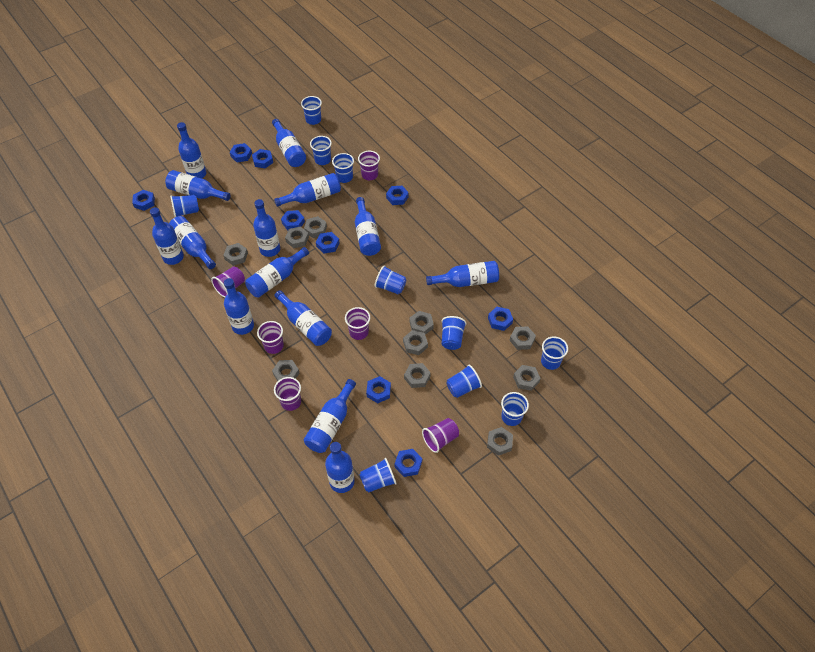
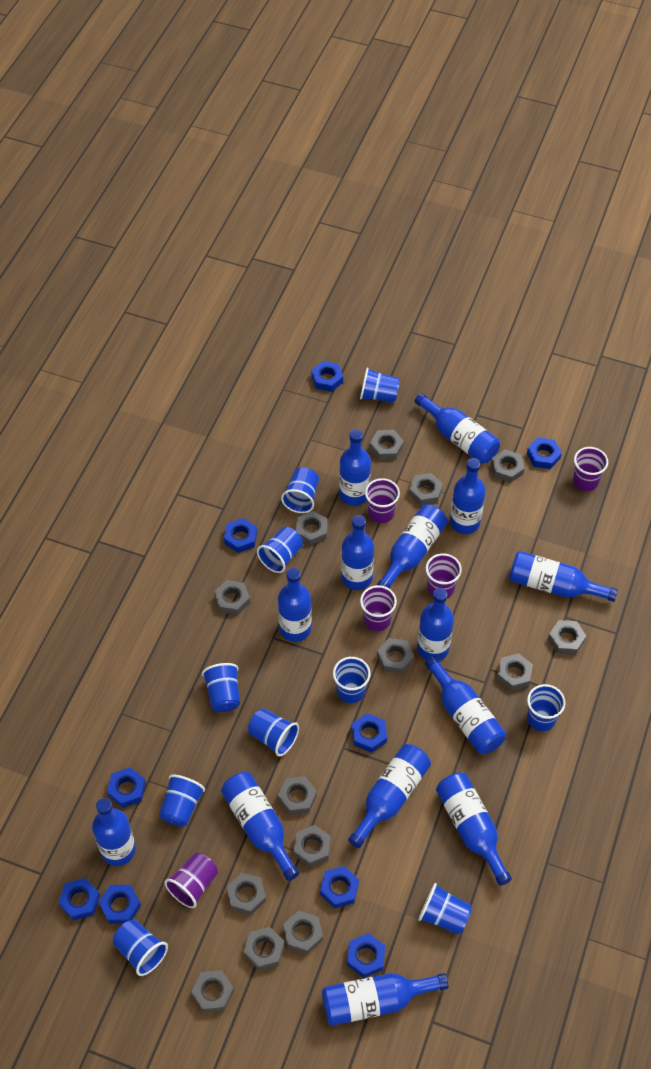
grey nut: [223,243,248,266] [272,360,300,381] [285,227,309,248] [304,216,327,238] [403,330,428,355] [404,363,431,388] [410,311,434,335] [487,427,513,456] [509,326,536,350] [513,365,541,391] = 10 -> [191,970,234,1013] [214,580,250,615] [227,873,266,915] [244,927,285,971] [278,776,317,815] [283,910,323,954] [294,825,331,867] [296,511,327,546] [370,430,404,460] [377,638,414,674] [409,473,443,506] [491,449,525,483] [497,653,533,691] [548,620,586,655] = 14
purple cup: [211,266,245,297] [257,321,284,354] [274,377,301,411] [345,307,370,340] [358,151,380,180] [422,418,459,453] = 6 -> [165,853,218,908] [360,585,397,631] [365,478,400,523] [426,553,462,598] [573,447,608,491] = 5

